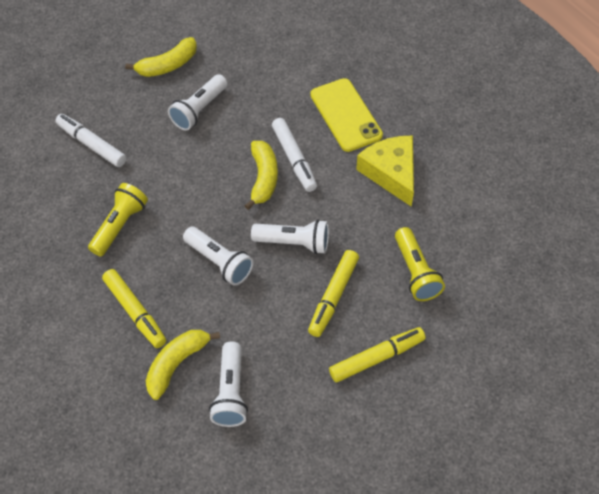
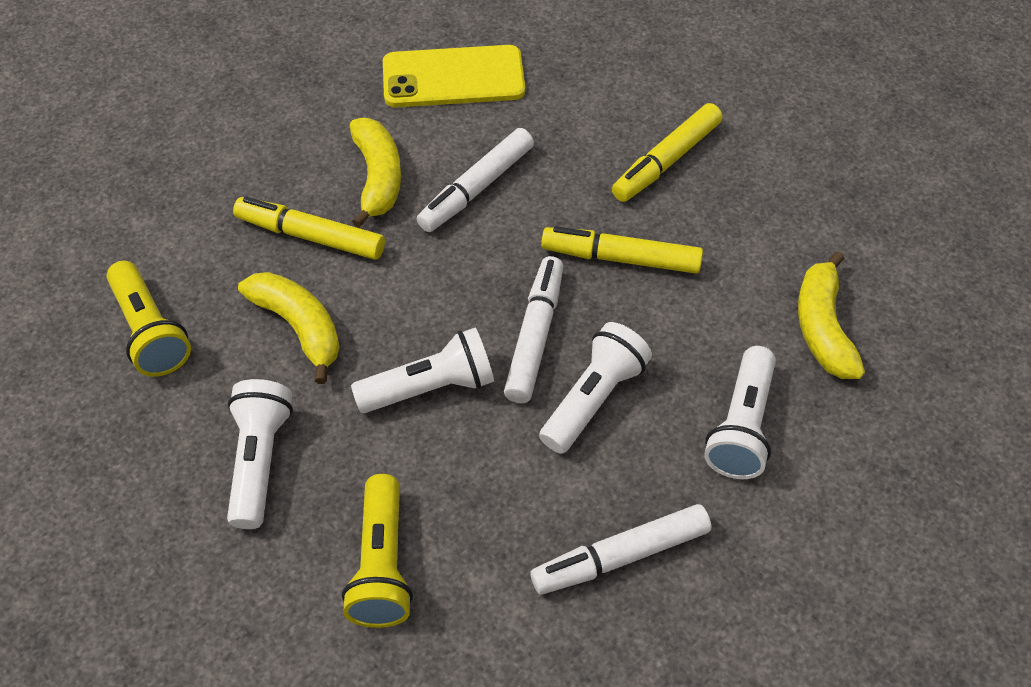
white marker: [55,114,126,167] [272,118,317,192] = 2 -> [417,128,534,232] [504,256,563,403] [531,504,711,595] = 3
yellow cheese: [356,136,414,207] = 1 -> none = 0

